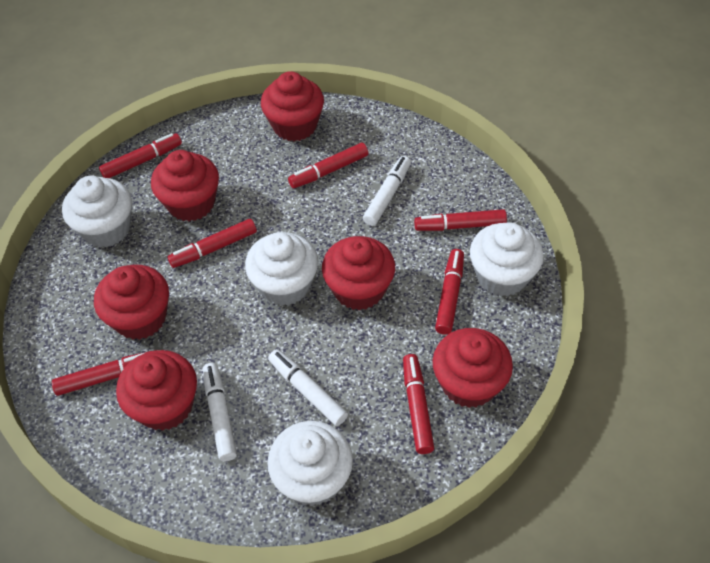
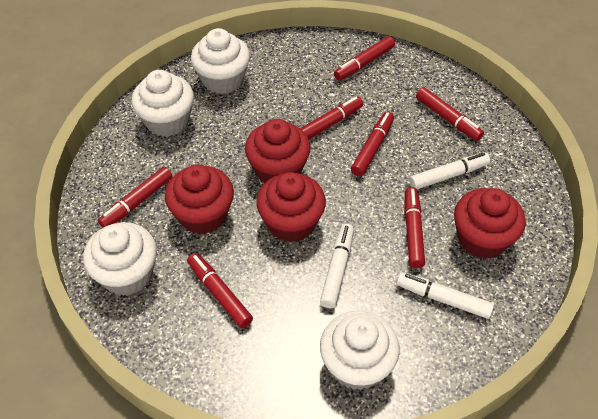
red cupcake: [94,265,169,340] [116,350,197,431] [151,150,219,221] [261,71,324,141] [322,236,395,310] [433,328,513,408] = 6 -> [165,164,234,234] [245,119,311,183] [256,172,326,242] [454,188,526,259] = 4

